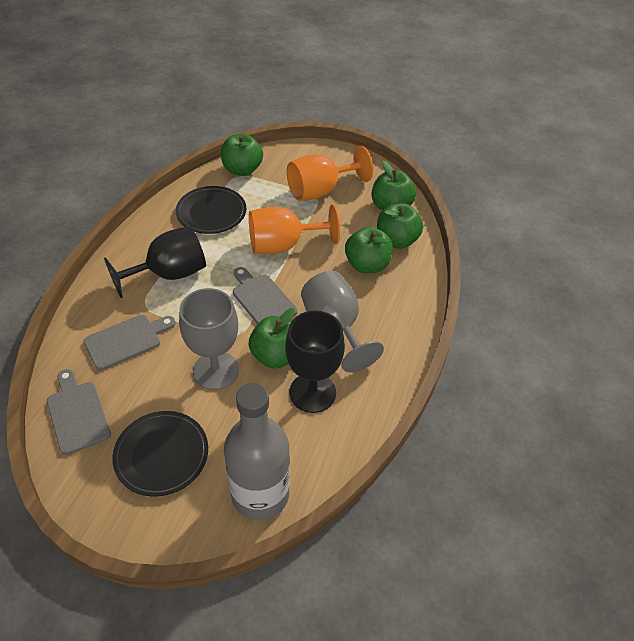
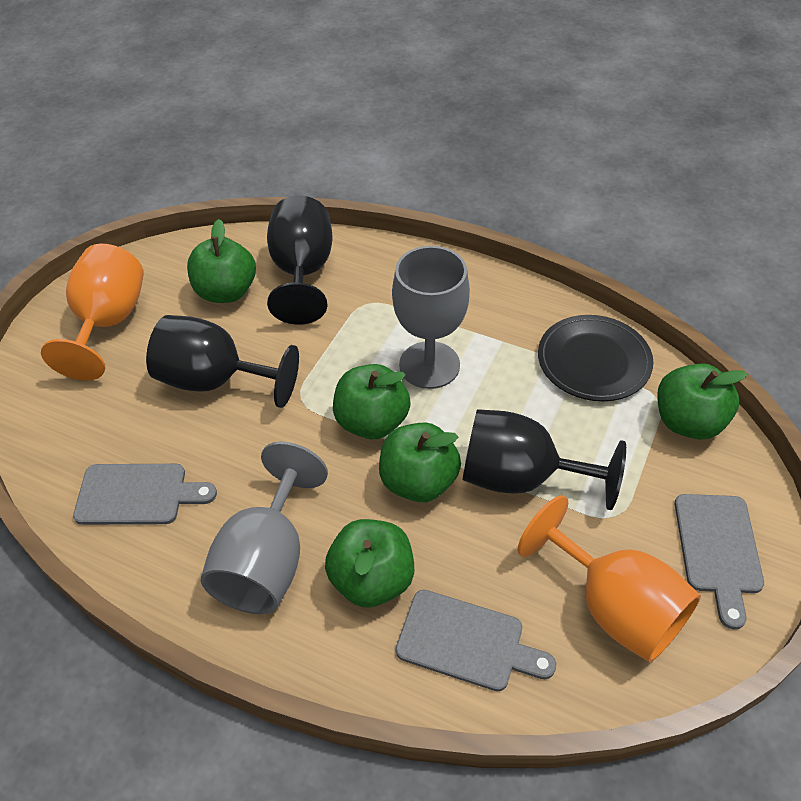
black goblet: [104,226,206,298] [285,311,345,413] = 2 -> [146,315,299,408] [267,196,332,325] [463,409,626,510] = 3
black plate: [112,411,208,497] [176,186,246,234] = 2 -> [538,315,653,401] = 1
grey bottle: [224,383,290,520] = 1 -> none = 0

